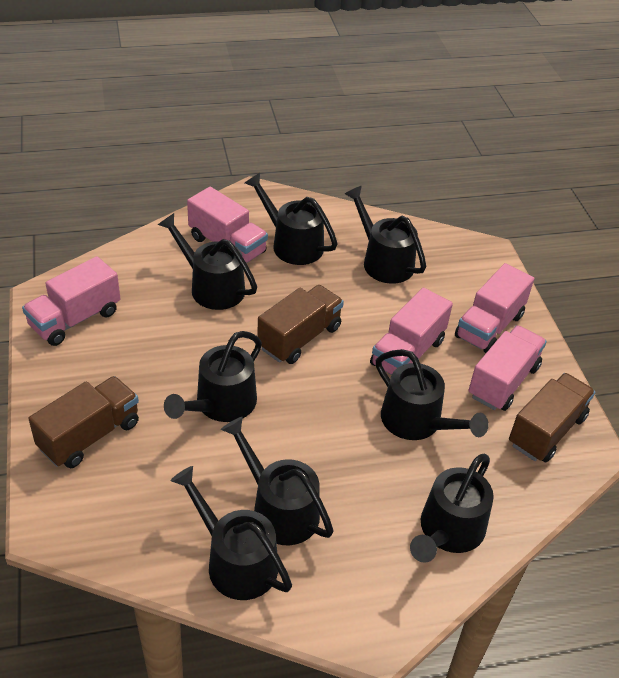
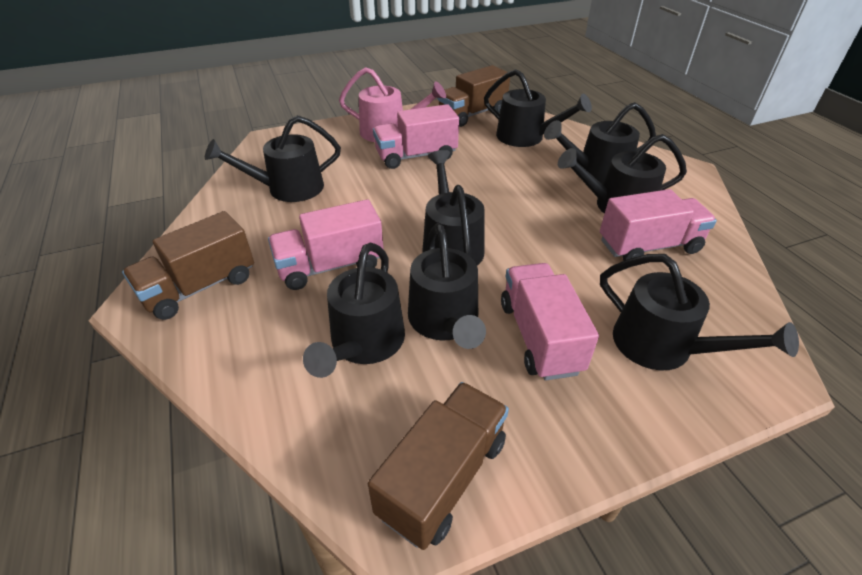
pink truck: [22,256,121,346] [187,187,268,263] [370,288,453,375] [455,263,534,353] [468,325,547,411] = 5 -> [268,199,384,290] [373,104,459,169] [501,263,599,381] [600,189,717,261] = 4
pink watering can: none = 0 -> [339,67,446,142] = 1

